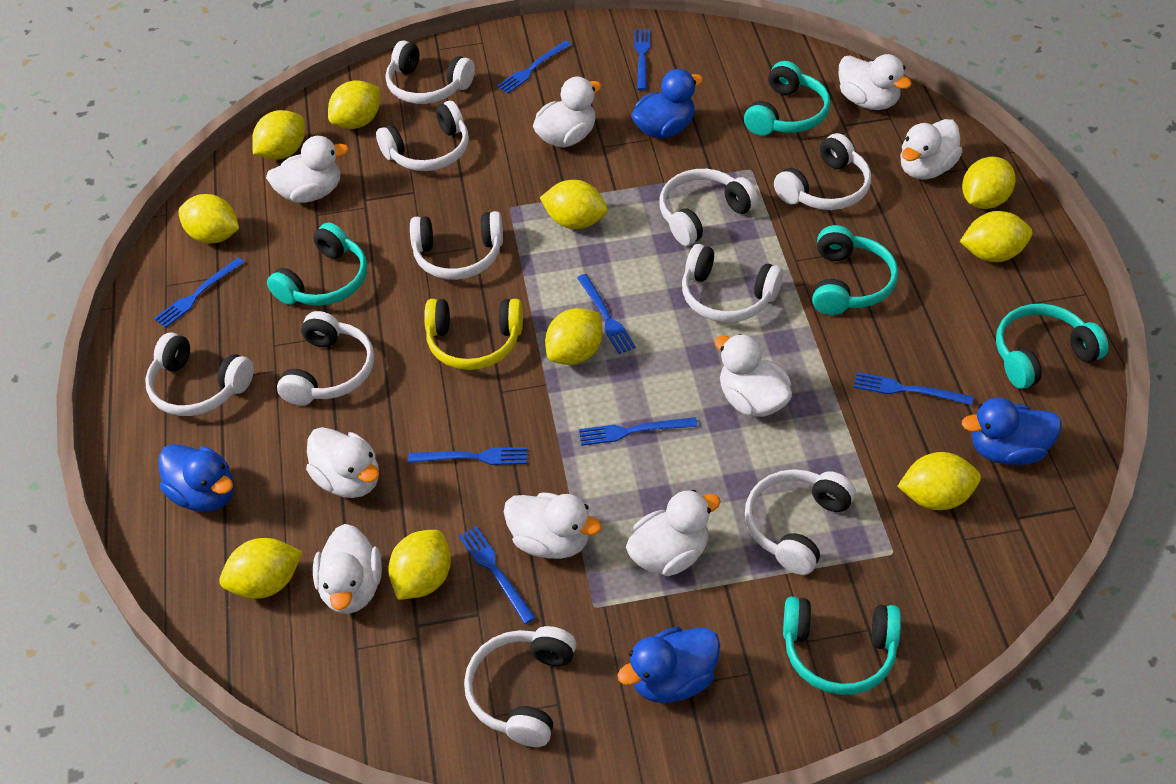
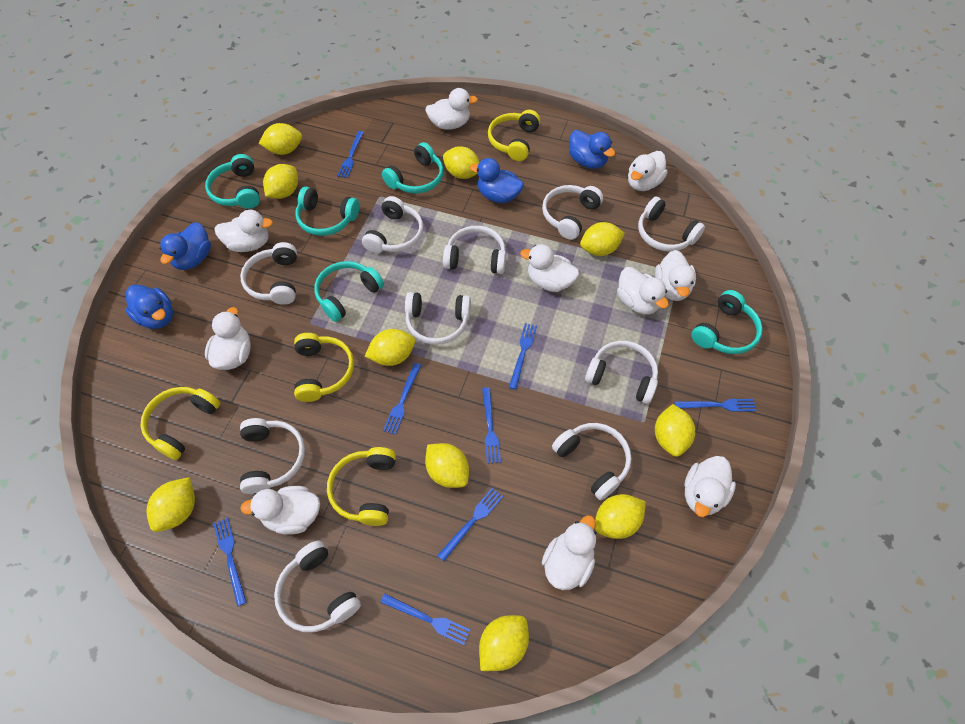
white duck: [266,136,349,203] [306,427,379,498] [313,524,382,614] [504,492,602,559] [533,77,602,148] [626,490,721,576] [714,334,792,417] [839,54,912,110] [900,119,963,180] = 9 -> [205,307,251,370] [215,210,273,252] [240,486,320,535] [425,88,478,130] [520,244,579,292] [542,515,596,590] [617,267,669,315] [628,151,668,191] [655,250,696,301] [684,456,736,517] = 10
yellow headphones: [424,299,523,370] = 1 -> [140,387,220,460] [294,333,354,402] [327,447,396,526] [488,110,540,161] = 4

